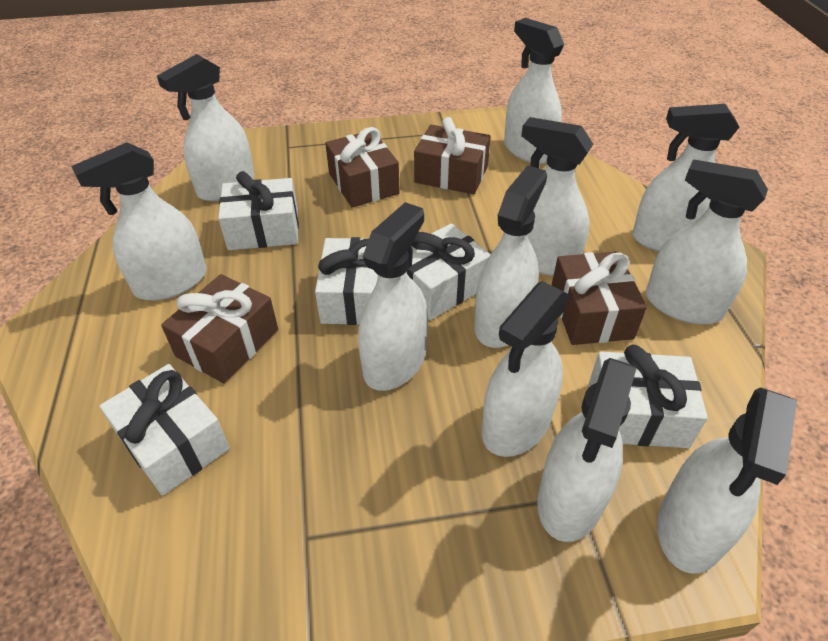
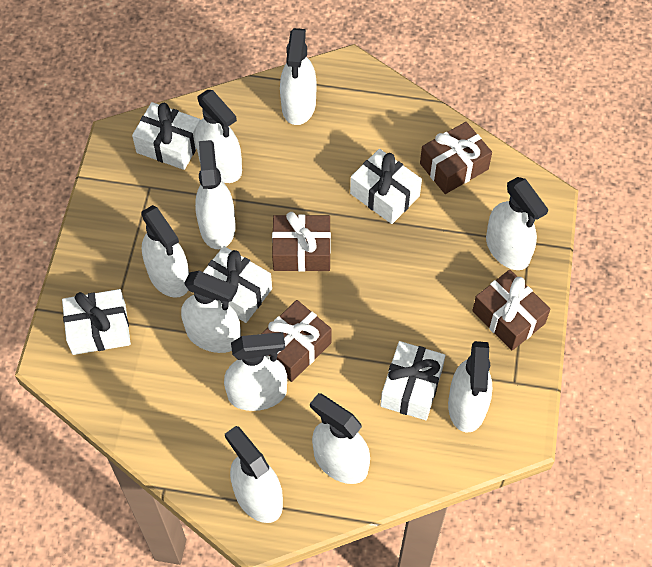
white spray bottle: [71,142,207,301] [157,54,254,201] [358,202,428,391] [474,165,547,348] [482,281,570,457] [504,18,564,164] [521,117,593,276] [537,358,636,542] [632,104,739,251] [646,159,768,324] [657,387,797,574] = 11 -> [141,205,189,298] [181,271,241,353] [195,90,242,183] [195,140,235,249] [224,332,287,411] [225,426,283,523] [280,28,317,125] [310,393,370,484] [448,341,492,433] [486,177,548,270] = 10

